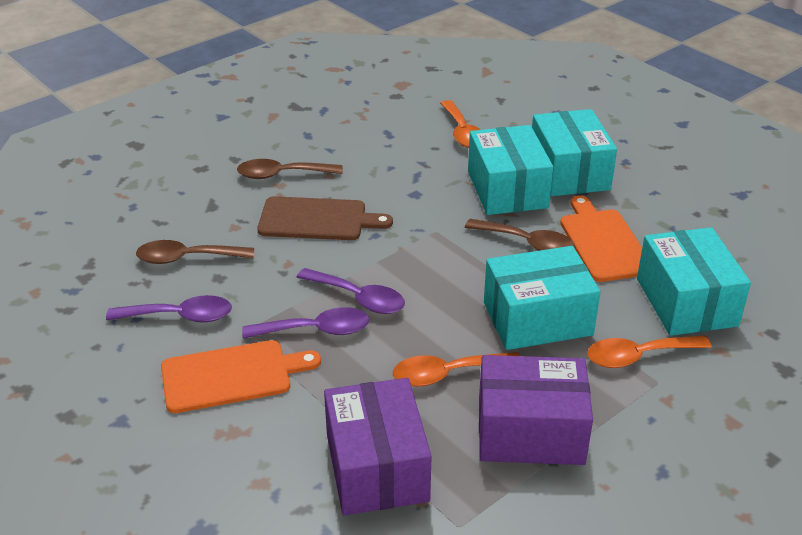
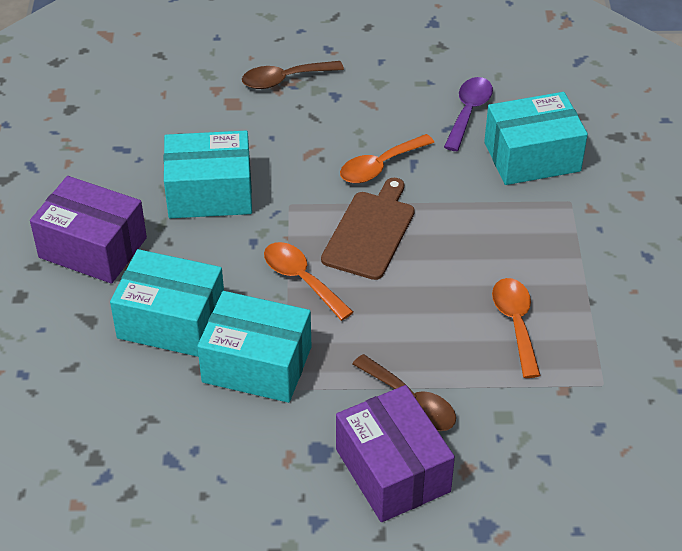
brown spoon: [136,240,254,264] [237,159,343,179] [465,219,575,251] = 3 -> [242,61,344,89] [353,354,456,431] = 2
orange cutting board: [161,340,321,413] [560,195,642,282] = 2 -> none = 0
purple spoon: [106,295,232,323] [242,307,369,339] [296,268,405,314] = 3 -> [444,77,493,151] = 1

